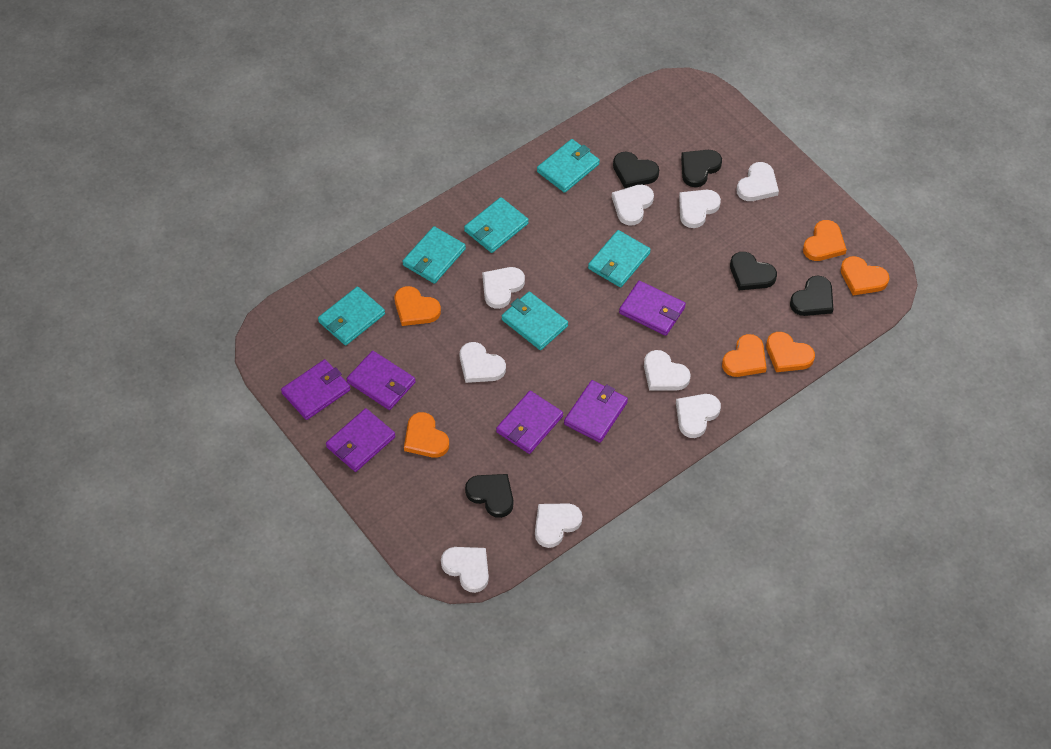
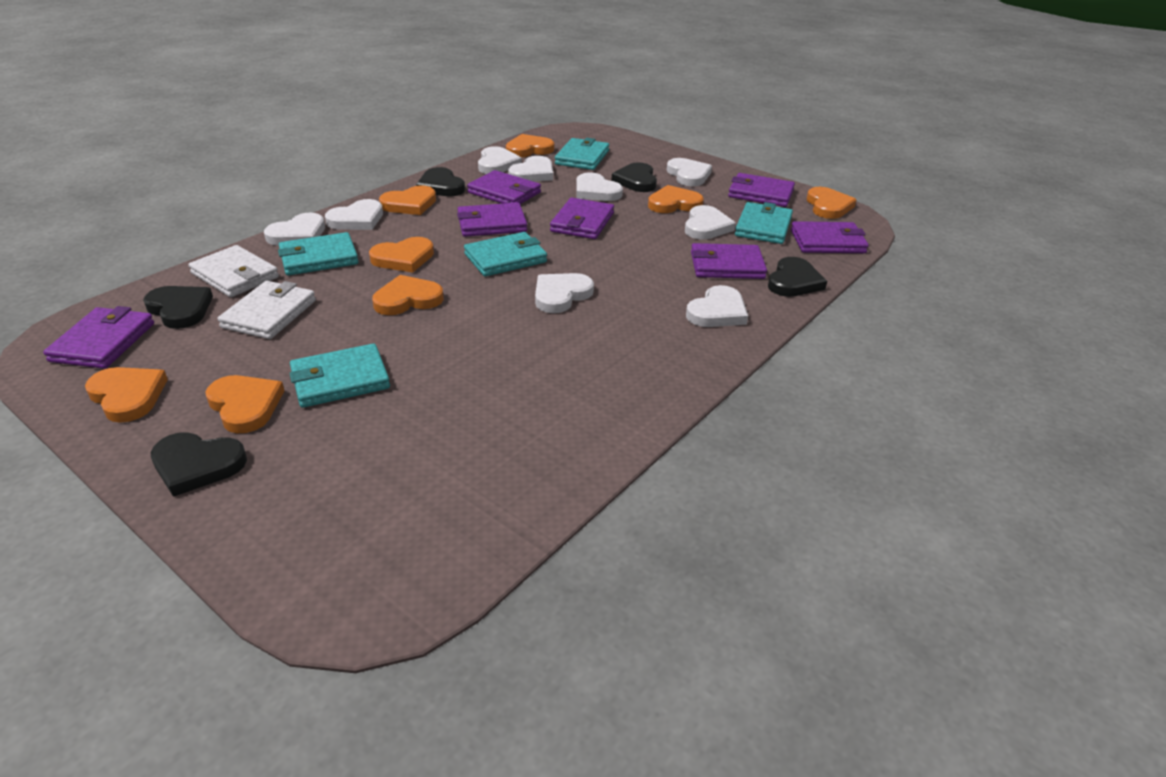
orange heart: [395,286,441,326] [404,412,449,458] [722,334,767,377] [766,332,815,372] [803,220,847,261] [840,256,890,295] = 6 -> [85,367,168,423] [206,375,284,433] [369,237,434,273] [372,275,444,315] [379,185,436,215] [506,134,554,157] [648,185,704,213] [807,187,857,219] = 8
purple wallet: [281,359,350,420] [326,408,396,472] [347,351,416,410] [496,391,563,454] [564,380,628,443] [619,281,686,336] = 6 -> [43,306,154,369] [457,203,527,237] [467,170,541,204] [550,198,614,239] [691,243,767,279] [728,173,795,207] [791,221,869,253] = 7
turquoise wallet: [318,287,385,345] [403,226,466,284] [464,197,529,253] [501,291,568,350] [537,139,600,193] [588,230,651,287] = 6 -> [278,232,359,276] [289,344,390,408] [464,232,547,276] [555,138,609,170] [735,202,793,244] = 5
white wallet: none = 0 -> [188,245,279,297] [217,281,316,339] = 2

